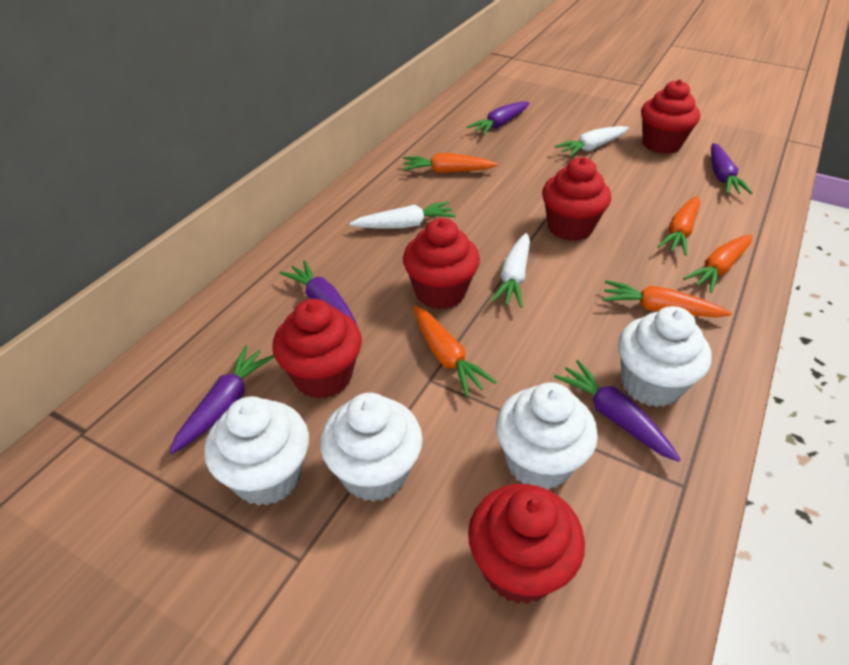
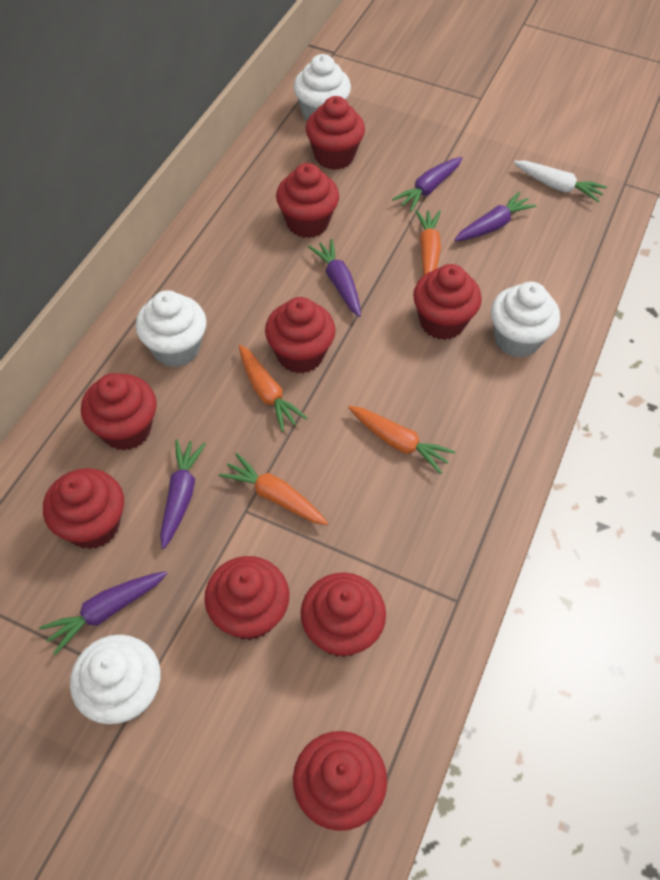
orange carrot: [403,153,498,173] [414,305,497,397] [603,280,732,318] [657,196,700,256] [683,234,753,293] = 5 -> [219,453,328,525] [239,345,308,432] [348,406,455,474] [415,210,441,275] = 4
red cupcake: [273,299,362,399] [403,218,480,309] [468,484,585,604] [542,157,611,241] [641,79,700,154] = 5 -> [43,468,124,549] [81,373,157,451] [204,556,289,640] [265,297,336,373] [276,163,339,238] [293,731,387,831] [301,572,386,657] [306,96,365,170] [413,264,482,340] = 9
white carrot: [349,201,456,229] [491,233,530,308] [554,126,629,157] = 3 -> [514,161,607,203] = 1

